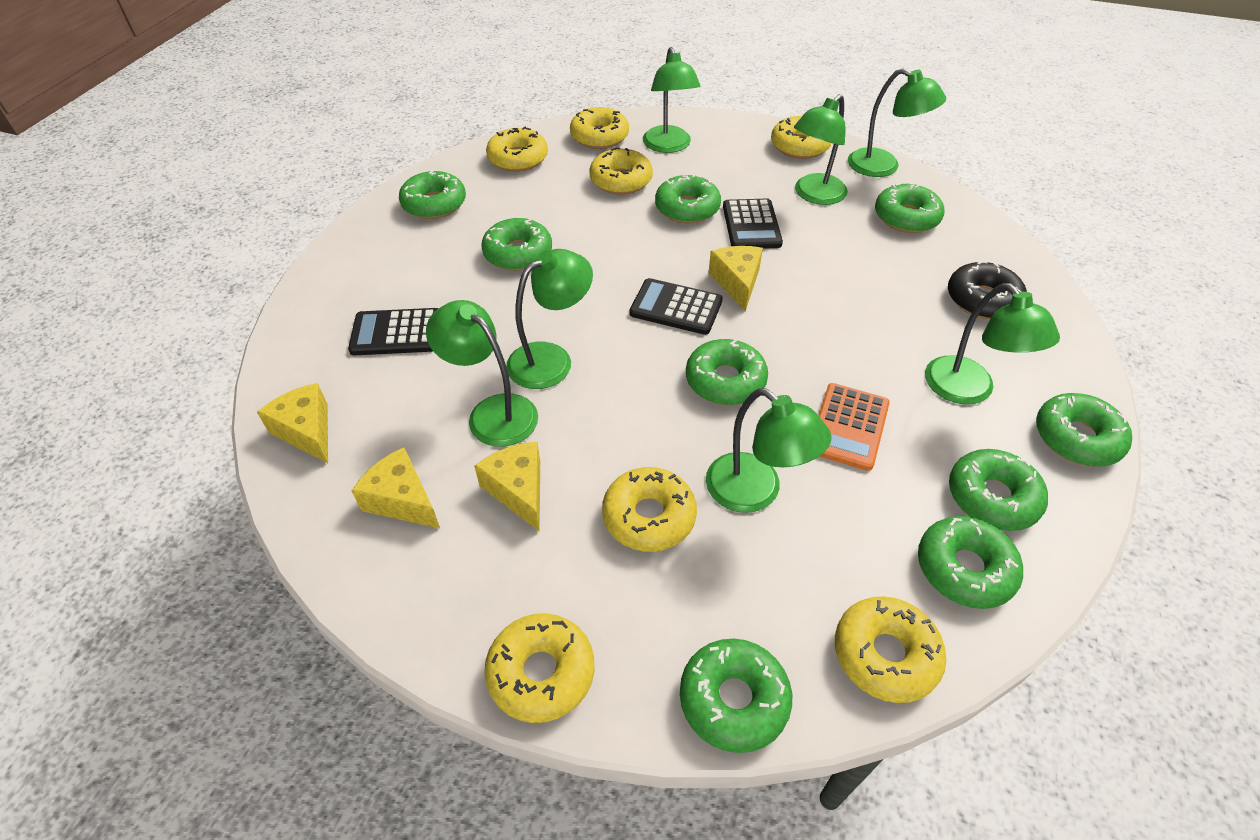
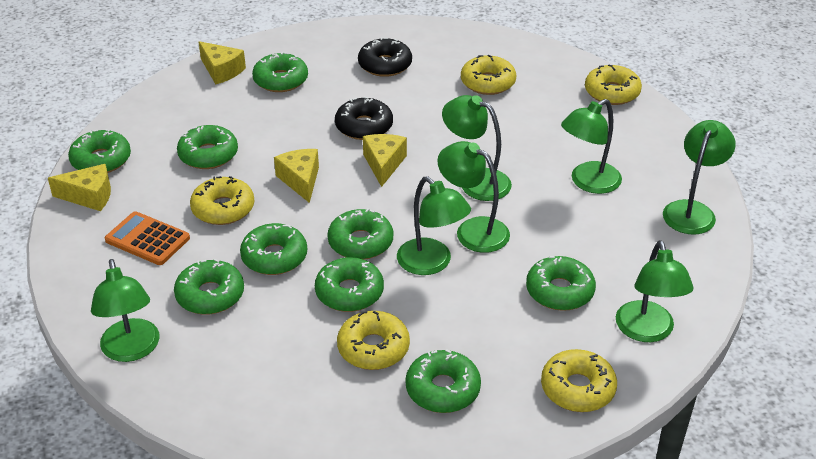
black calculator: [348,308,438,355] [630,278,723,335] [723,199,783,249] = 3 -> none = 0
black donut: [948,261,1027,319] = 1 -> [335,97,393,140] [358,37,412,77] = 2
yellow donut: [484,613,594,723] [486,126,548,172] [570,107,629,149] [589,148,653,194] [602,467,697,552] [771,116,831,159] [835,596,946,703] = 7 -> [190,176,254,225] [337,311,410,370] [461,55,516,95] [541,349,617,412] [585,64,642,105] = 5

